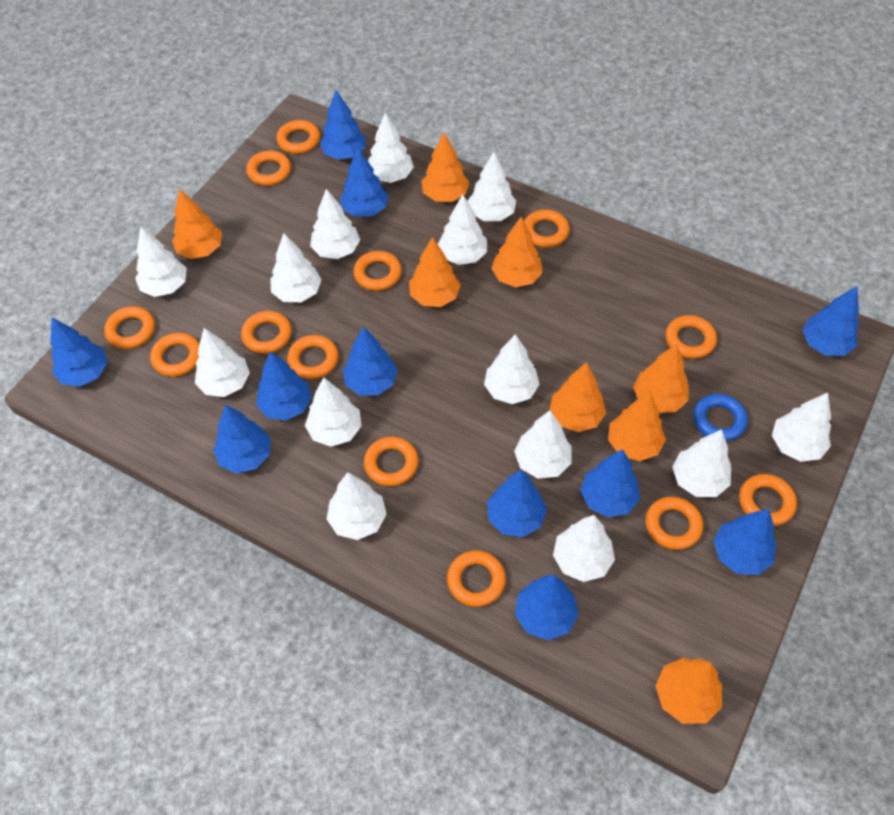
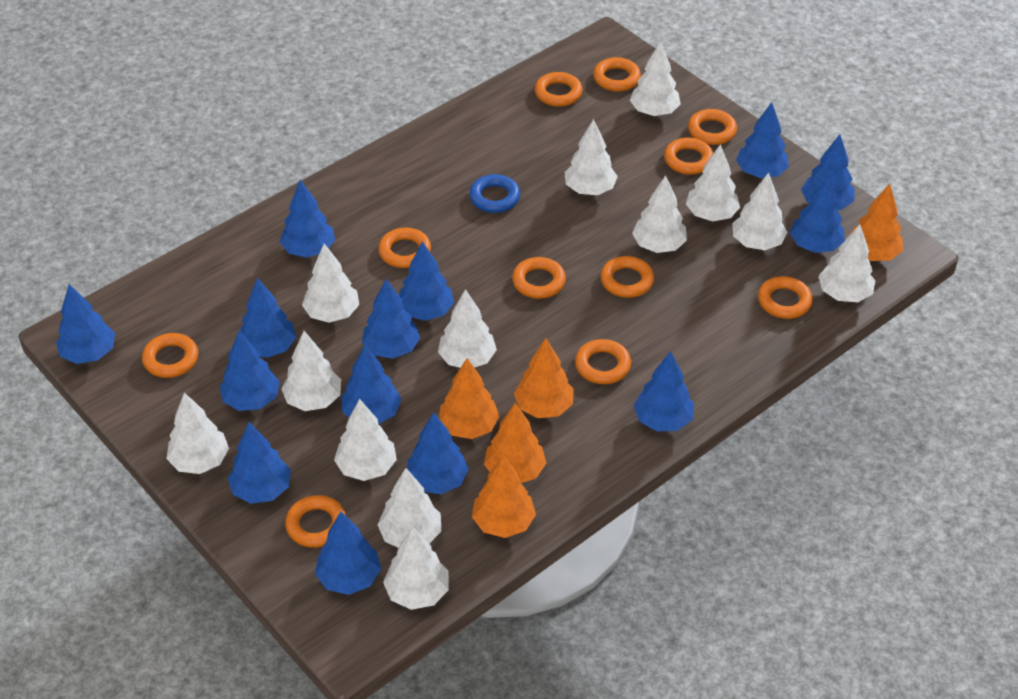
blue tree: [50,317,107,386] [213,405,270,473] [256,351,312,421] [320,90,366,160] [340,148,388,217] [343,327,397,395] [488,470,547,537] [515,575,579,641] [580,449,640,517] [713,509,776,575] [802,286,859,356] = 11 -> [56,284,115,364] [220,331,280,411] [228,422,291,504] [240,278,296,358] [280,180,335,258] [315,511,381,595] [341,344,401,424] [362,279,420,359] [399,241,454,321] [407,413,469,494] [633,351,694,431] [736,102,789,178] [789,176,845,253] [801,134,855,210] = 14
orange ring: [104,306,155,349] [150,333,200,377] [241,311,292,354] [246,150,291,186] [276,120,320,154] [287,335,338,379] [353,251,402,291] [364,436,419,486] [447,550,506,607] [524,210,569,248] [646,496,703,550] [666,315,717,359] [739,474,797,526] = 13 -> [142,333,198,378] [285,495,346,548] [378,228,431,268] [512,257,566,299] [535,72,583,107] [575,339,631,384] [593,57,641,92] [601,256,654,298] [664,137,713,175] [688,109,737,145] [758,276,813,319] = 11
orange tree: [172,189,222,259] [409,237,460,307] [421,133,469,202] [491,217,543,287] [550,362,606,432] [608,392,666,461] [633,344,689,413] [656,657,722,724] = 8 -> [439,358,500,439] [472,455,536,538] [484,403,546,483] [514,338,574,418] [851,184,903,261] = 5
white tree: [135,227,187,297] [195,328,250,397] [270,233,322,302] [305,377,362,447] [310,189,360,259] [327,472,387,540] [368,113,414,183] [438,195,487,265] [467,152,516,221] [484,334,540,404] [514,410,572,479] [553,515,615,582] [672,429,731,497] [772,393,831,462] = 14 -> [166,393,229,474] [281,331,341,411] [302,243,359,323] [334,399,397,481] [378,468,441,548] [383,526,449,610] [438,289,497,368] [565,119,618,195] [630,41,681,116] [632,175,687,253] [686,144,740,221] [733,172,787,250] [818,224,876,302] = 13

